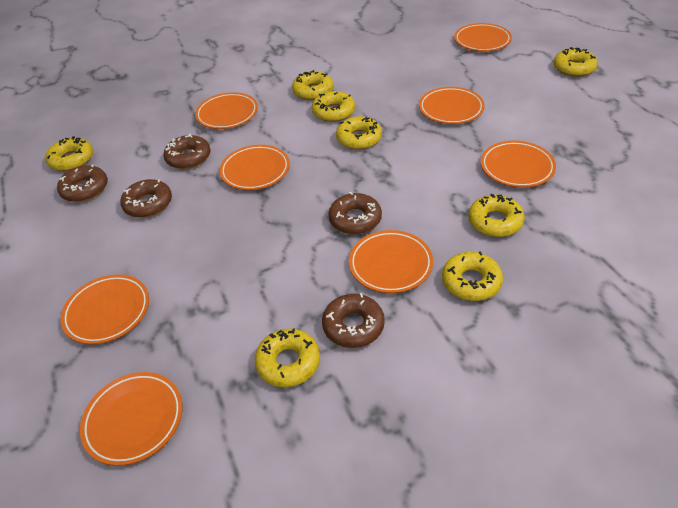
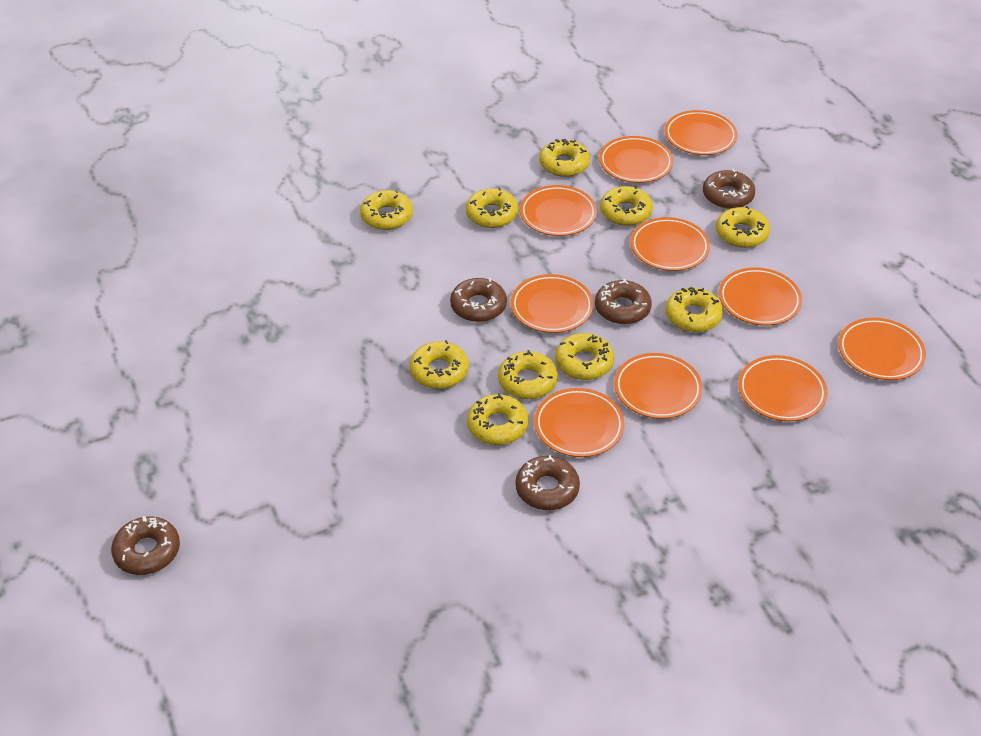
orange plate: [61,274,149,344] [80,372,182,466] [195,92,258,129] [219,145,290,190] [349,230,433,293] [419,87,485,124] [454,23,512,51] [481,141,556,187] = 8 -> [511,274,593,333] [520,185,597,236] [534,388,624,457] [599,136,673,183] [614,353,703,419] [630,217,710,271] [665,110,737,155] [719,267,802,325] [738,355,828,421] [838,318,926,380] = 10
yellow donut: [45,136,93,171] [255,328,320,387] [292,70,334,100] [312,91,355,122] [336,116,382,150] [442,251,503,301] [468,194,525,237] [553,47,598,77] = 8 -> [360,190,413,230] [410,340,469,389] [466,187,518,228] [467,393,529,445] [498,350,558,399] [539,139,590,177] [555,333,614,380] [600,186,653,226] [666,287,723,332] [716,206,770,248] = 10

